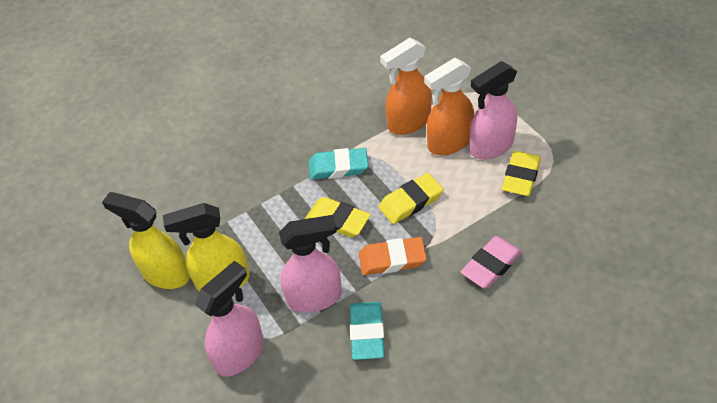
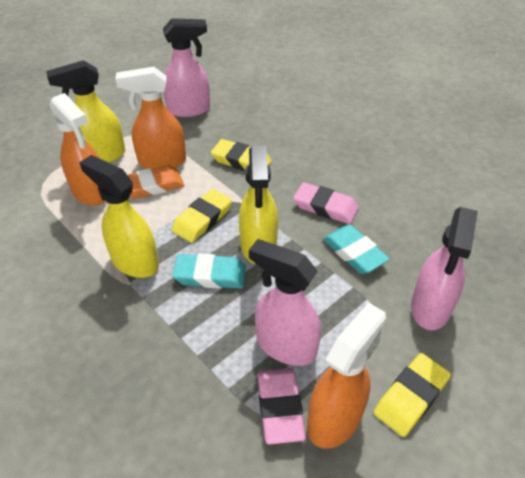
orange spray bottle: [380,38,432,135] [424,58,474,155] = 2 -> [50,93,105,206] [115,67,186,169] [307,303,386,449] = 3
pink eraser: [461,236,522,288] = 1 -> [257,368,306,445] [293,182,359,224] = 2
yellow spray bottle: [102,192,190,289] [163,203,250,292] = 2 -> [46,60,125,163] [79,155,159,278] [239,146,278,264] = 3

